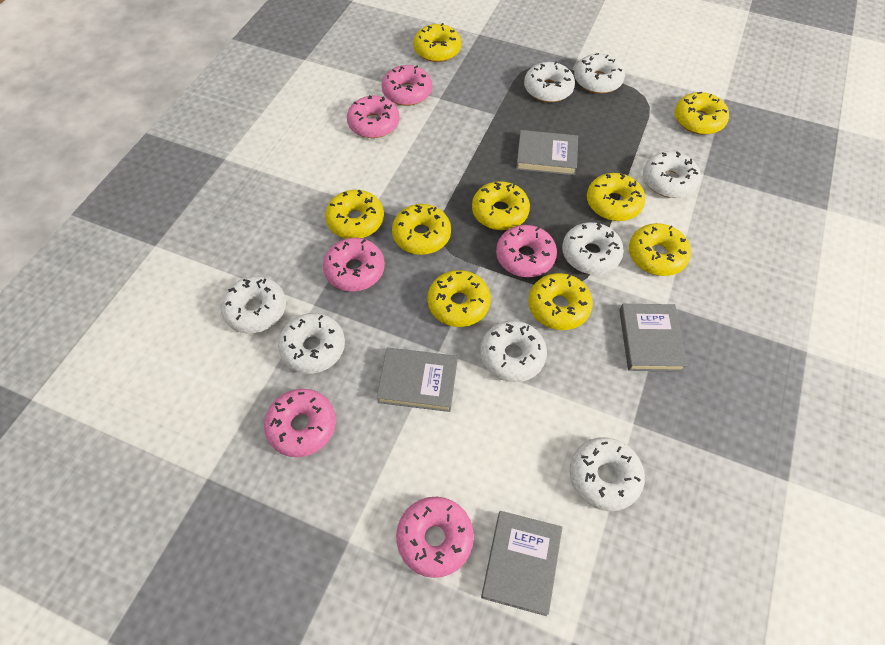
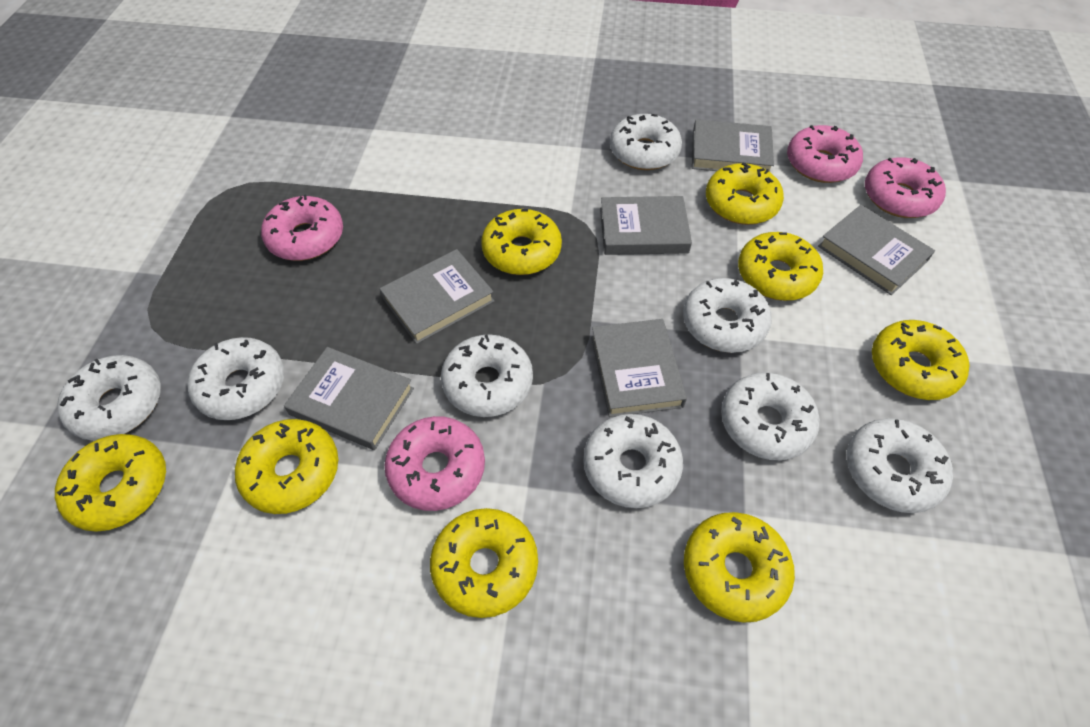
grey book: [377,348,457,412] [481,511,562,616] [516,130,578,176] [619,304,687,372] = 4 -> [284,347,414,450] [380,249,494,344] [591,319,687,417] [600,196,692,255] [692,119,774,172] [818,205,935,295] = 6
pink donut: [264,389,336,457] [323,238,385,292] [347,95,400,138] [382,65,432,106] [396,497,474,578] [496,225,557,278] = 6 -> [261,195,343,261] [385,416,485,511] [787,125,863,183] [865,157,946,218] = 4
yellow donut: [325,189,384,239] [392,204,451,255] [413,23,461,62] [427,270,491,327] [472,181,530,230] [528,273,593,330] [587,173,645,221] [629,223,691,276] [675,92,729,135] = 9 -> [55,434,166,532] [235,419,338,514] [430,508,538,618] [481,209,562,275] [684,512,795,623] [706,163,784,225] [738,232,823,301] [872,320,969,400] = 8

